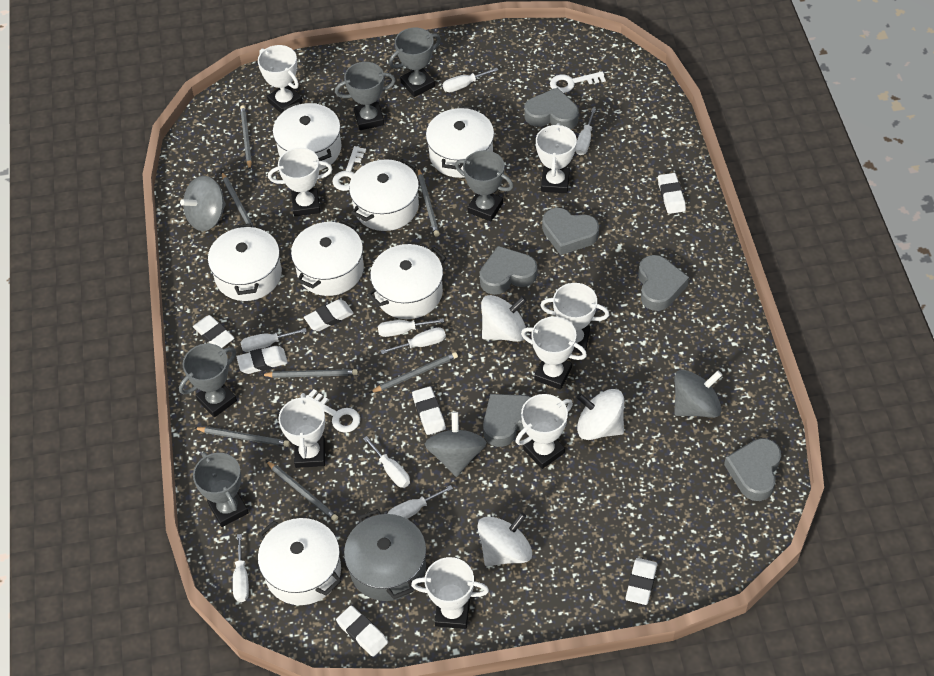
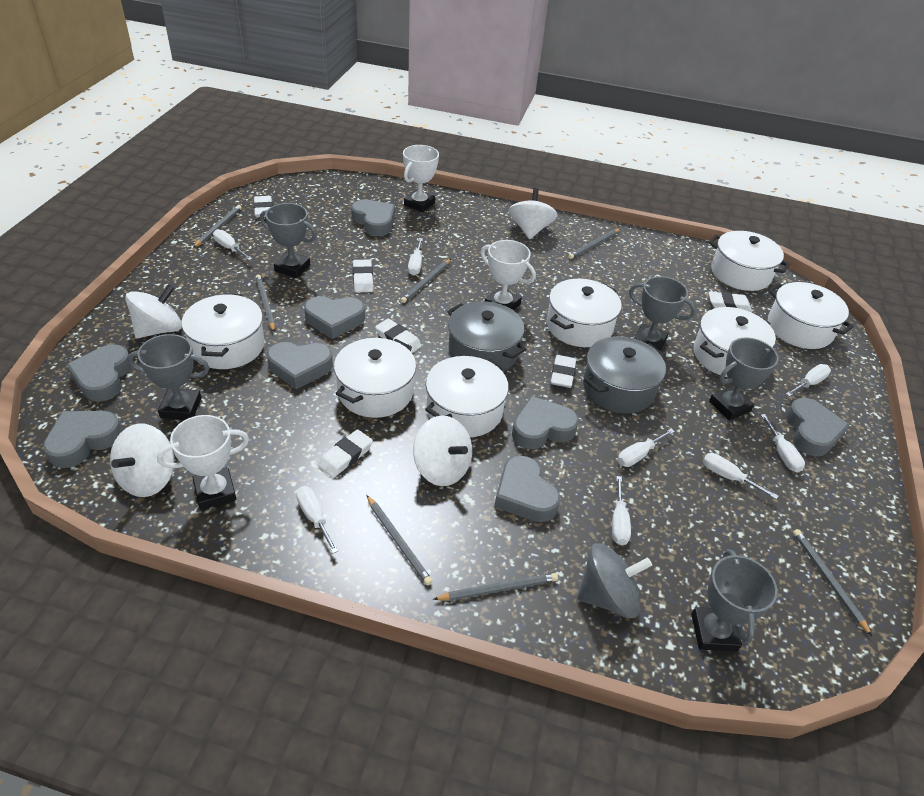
grey heart: [480,246,537,295] [483,394,531,447] [524,87,579,129] [542,208,599,255] [638,255,689,311] [724,438,781,501] = 6 -> [43,411,122,468] [67,344,131,402] [267,342,333,389] [304,296,365,339] [351,199,395,236] [494,456,560,522] [512,396,579,449] [786,398,849,456] = 8
grey pot: [344,509,426,601] = 1 -> [447,301,526,370] [583,336,666,413] = 2
grey spinning top: [180,176,226,231] [425,412,487,477] [674,370,722,418] = 3 -> [578,543,652,618] = 1
white eraser: [193,315,234,348] [237,346,288,374] [304,299,354,331] [336,605,388,657] [412,386,446,435] [625,558,657,605] [658,173,686,214] = 7 -> [254,196,273,218] [318,429,373,478] [353,260,373,292] [375,319,421,353] [551,355,576,388] [708,291,752,312] = 6
white key: [306,389,360,433] [332,146,366,191] [550,71,606,93] = 3 -> none = 0
white spinning top: [477,512,532,566] [481,295,527,342] [576,389,624,440] = 3 -> [110,423,174,497] [125,284,182,338] [413,415,472,486] [509,188,558,239] = 4
white trophy: [258,45,303,113] [268,148,332,217] [278,393,325,468] [411,557,489,629] [516,394,573,469] [521,316,587,390] [536,123,577,193] [540,283,609,353] = 8 -> [157,415,249,510] [403,145,439,212] [481,240,536,311] = 3

